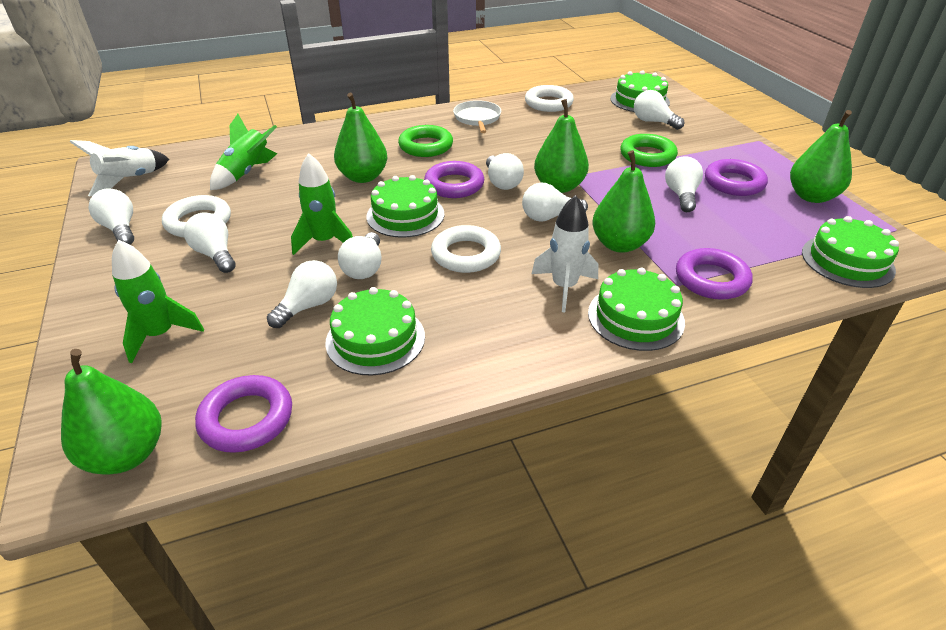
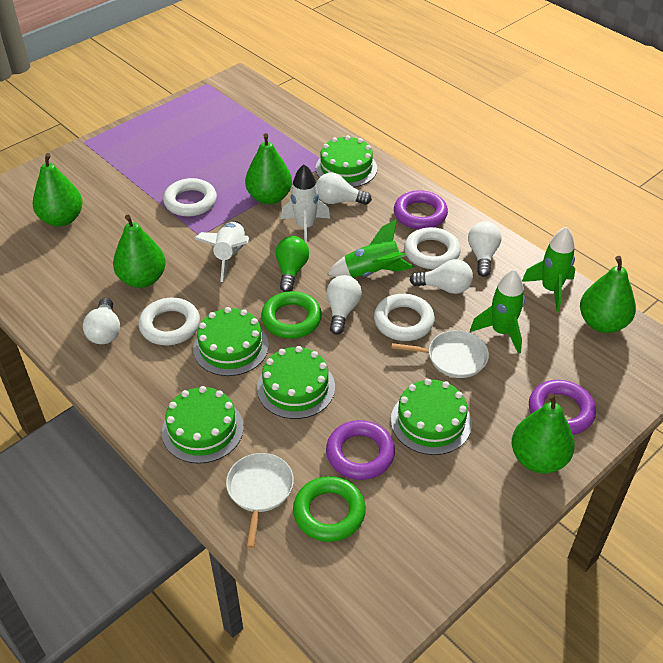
green light bulb: none = 0 -> [276,236,309,292] = 1
purple ring: [195,375,292,453] [424,161,484,198] [676,248,753,300] [705,159,768,196] = 4 -> [326,420,395,480] [394,190,448,229] [529,380,596,435] = 3
white light bulb: [89,188,134,244] [184,212,236,273] [267,260,337,328] [338,232,381,279] [486,153,524,190] [522,183,588,222] [634,90,684,130] [665,156,703,212] = 8 -> [83,298,120,344] [316,172,372,205] [327,275,362,335] [410,259,473,294] [468,221,502,277] = 5
white pan: [453,100,501,133] = 1 -> [226,453,294,548] [391,330,489,378] = 2
white ring: [162,195,231,237] [431,225,501,273] [525,85,574,112] = 3 -> [138,298,200,345] [163,178,217,217] [374,294,435,341] [404,227,461,269] = 4

